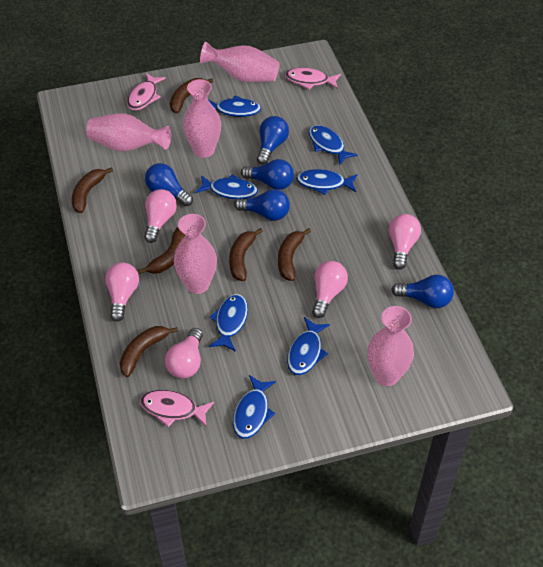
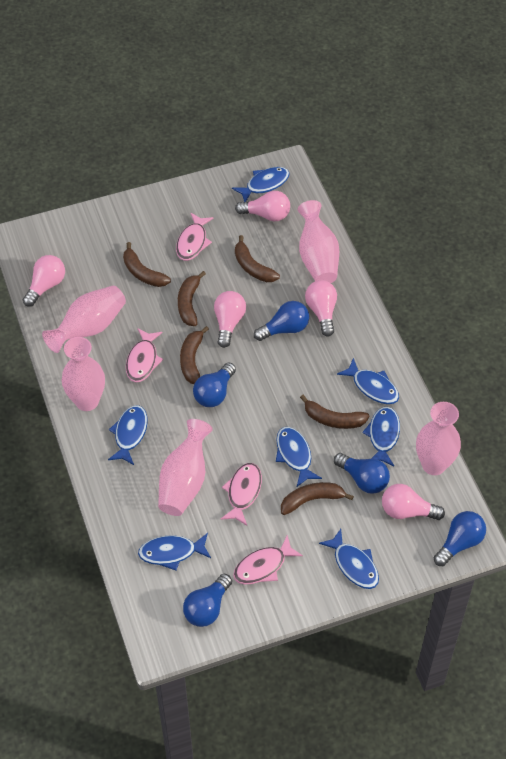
pink fish: [127,73,166,111] [140,390,214,427] [285,68,341,90] = 3 -> [126,328,163,382] [176,212,214,261] [220,463,262,526] [233,535,303,584] = 4

